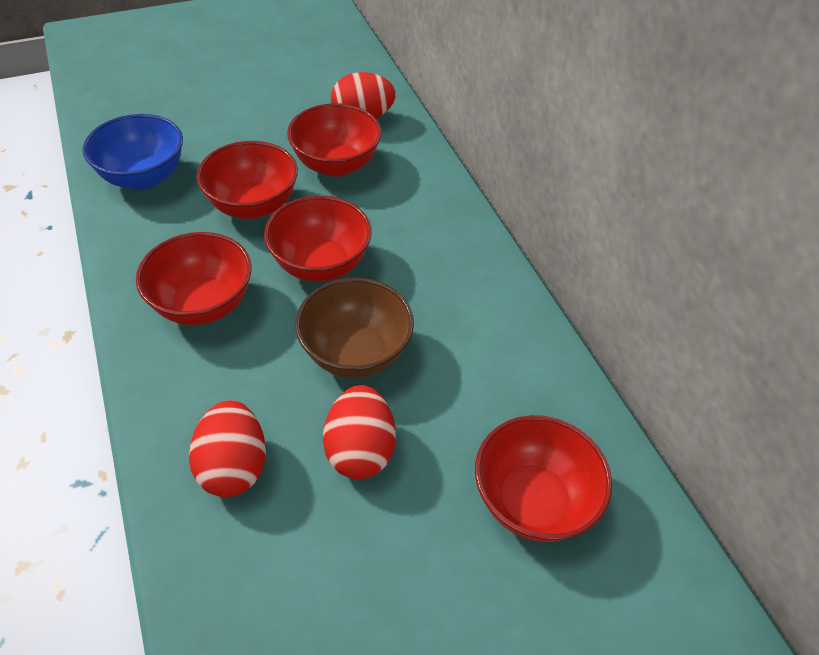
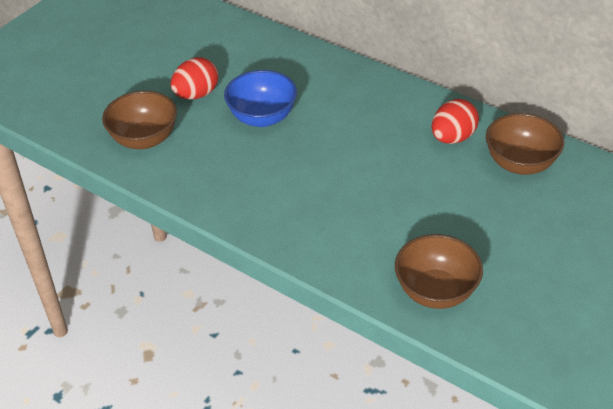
brown bowl: [295,278,414,378] = 1 -> [102,91,177,149] [395,234,483,309] [486,113,564,175] = 3
red bowl: [136,232,252,325] [196,141,298,219] [264,195,372,282] [287,103,382,177] [475,415,612,542] = 5 -> none = 0
red egg: [189,400,266,497] [323,385,396,479] [331,72,396,119] = 3 -> [170,57,218,99] [432,99,479,144] = 2

